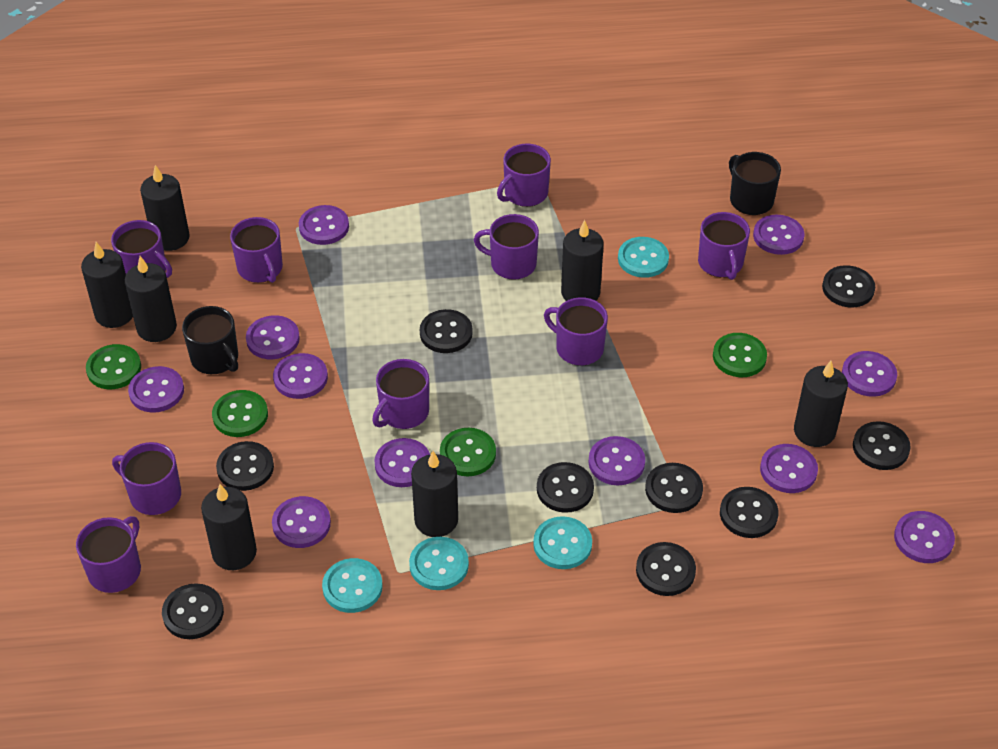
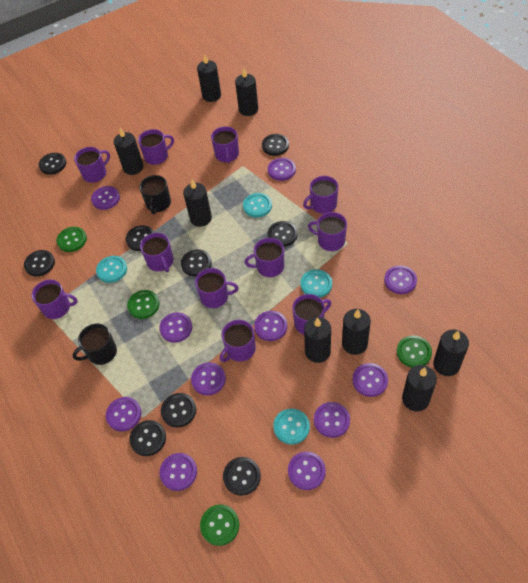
black candle: [81,242,133,328] [125,256,177,342] [140,165,190,251] [201,484,257,570] [411,451,458,537] [561,220,604,301] [794,361,848,447] = 7 -> [114,128,143,175] [183,180,212,227] [197,54,221,102] [235,68,258,116] [304,317,331,363] [342,309,371,355] [402,365,437,411] [433,330,469,376] = 8
purple mug: [76,516,141,593] [111,220,172,278] [112,442,181,515] [230,217,283,283] [372,359,429,429] [474,214,539,280] [497,144,551,207] [544,297,608,366] [698,212,750,280] = 9 -> [32,280,78,319] [74,147,110,183] [138,129,174,165] [140,233,174,272] [195,268,238,308] [211,126,239,163] [220,320,256,362] [244,238,284,277] [292,294,331,335] [303,176,338,214] [308,212,347,251] = 11

